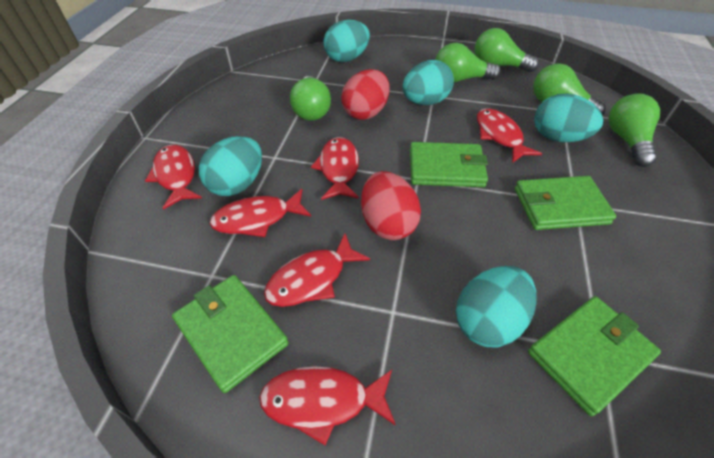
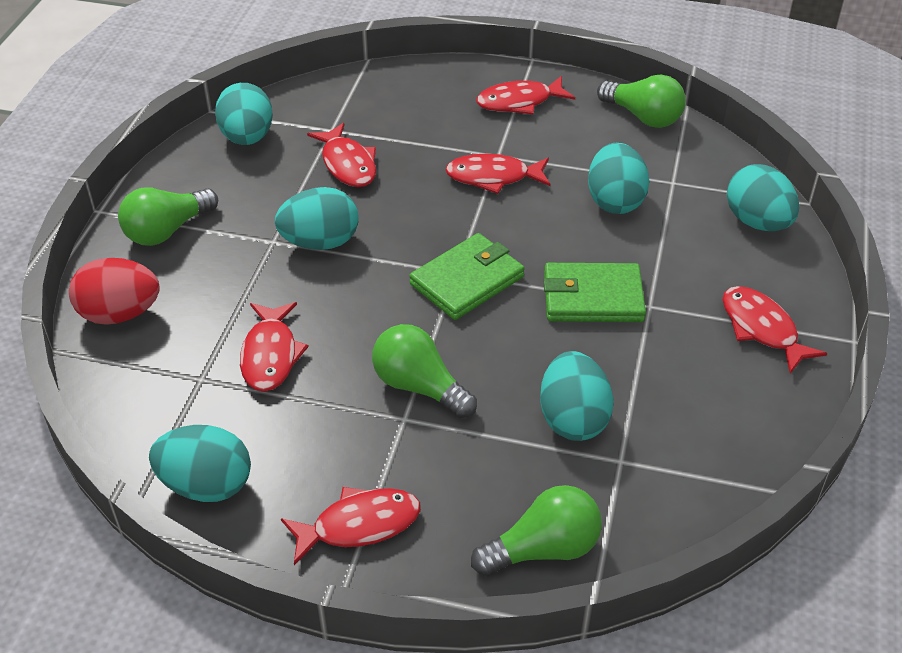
green light bulb: [290,76,331,121] [435,43,501,82] [475,28,539,72] [533,63,606,115] [608,93,660,167] = 5 -> [118,187,218,246] [372,324,477,418] [471,485,602,576] [597,74,686,128] = 4
green wallet: [172,275,289,393] [410,142,488,187] [515,176,616,230] [528,296,661,416] = 4 -> [409,233,525,320] [543,263,646,322] = 2
red egg: [341,69,390,120] [361,171,421,240] = 2 -> [69,258,160,325] = 1
turquoise egg: [199,136,262,196] [324,20,370,62] [403,60,454,105] [456,266,536,348] [534,93,603,142] = 5 -> [149,425,251,502] [215,83,273,145] [275,187,359,250] [540,351,614,441] [588,143,649,214] [727,164,799,231] = 6

